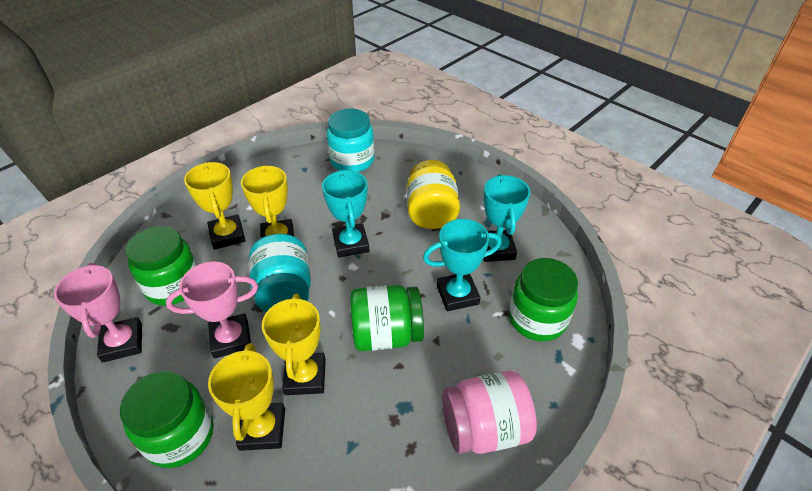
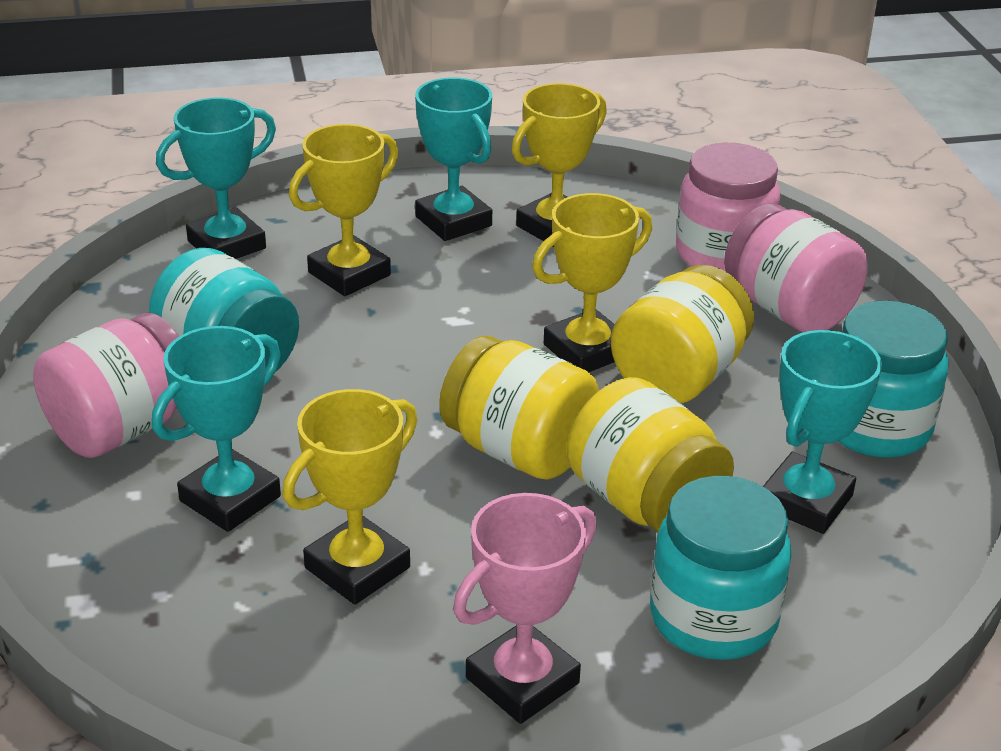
green jar: [120,371,214,468] [126,226,197,305] [350,284,424,351] [509,258,578,341] = 4 -> none = 0
pink jar: [442,370,537,454] = 1 -> [33,313,179,458] [676,143,780,272] [724,203,868,332] = 3
pink trophy: [54,263,142,363] [166,262,258,358] = 2 -> [453,493,597,724] = 1
turquoise jar: [249,234,311,312] [327,109,374,172] = 2 -> [149,248,299,371] [650,476,791,660] [838,301,948,458] = 3
turquoise trophy: [322,169,369,258] [423,219,502,311] [483,174,530,262] = 3 -> [152,326,281,532] [156,98,276,259] [415,77,492,241] [763,330,882,534] = 4
yellow jar: [407,160,460,229] = 1 -> [439,336,599,480] [567,377,734,533] [610,265,754,404] = 3

